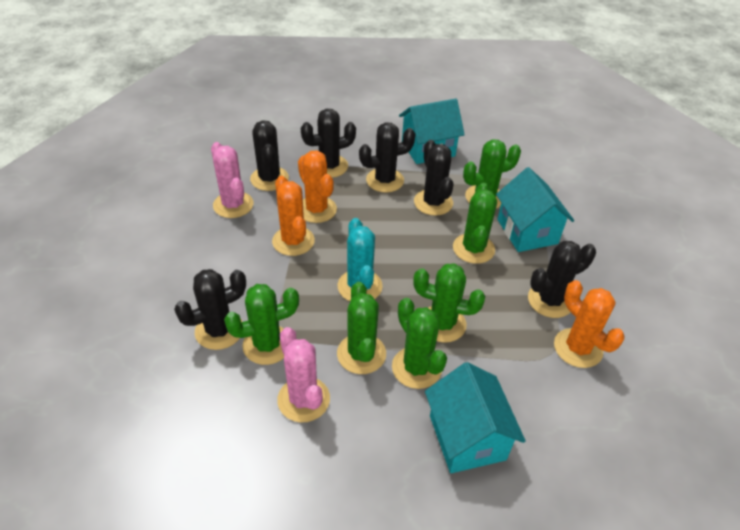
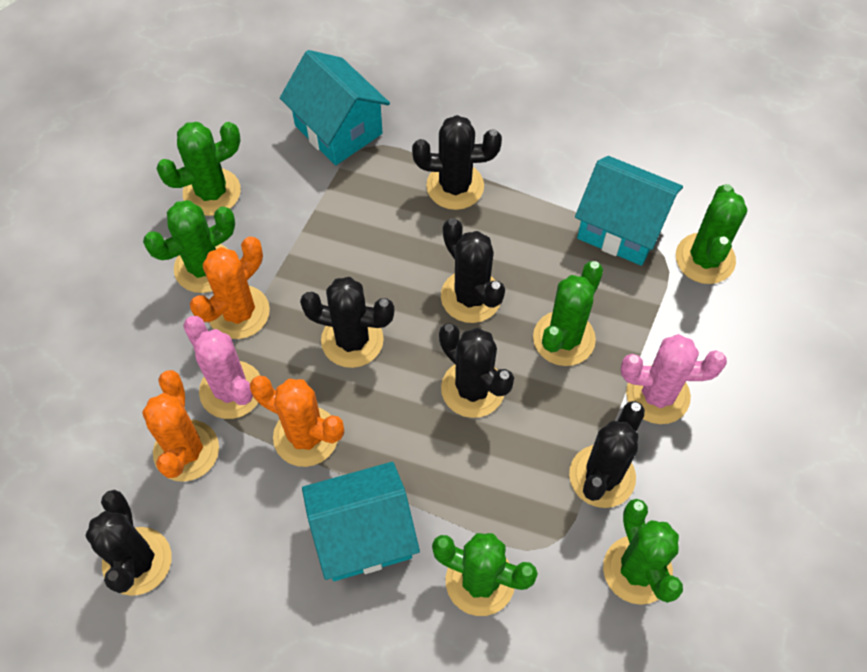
turquoise cactus: [338,218,383,301] = 1 -> none = 0

